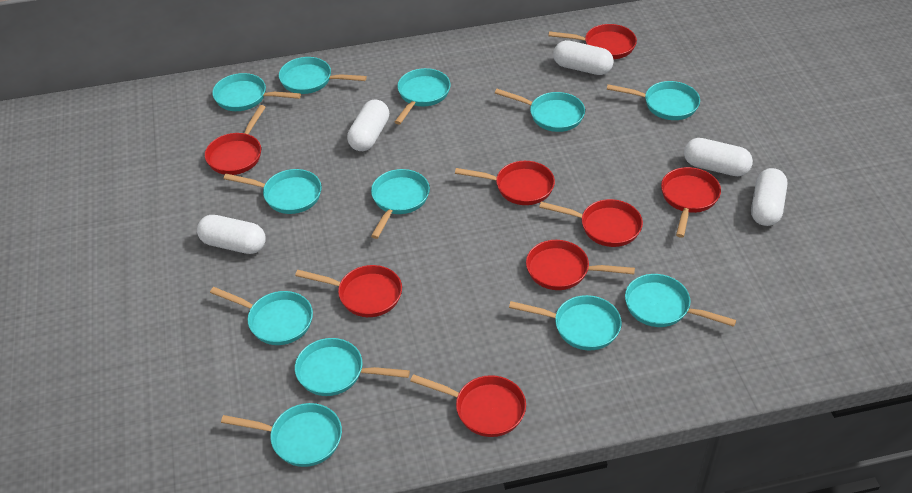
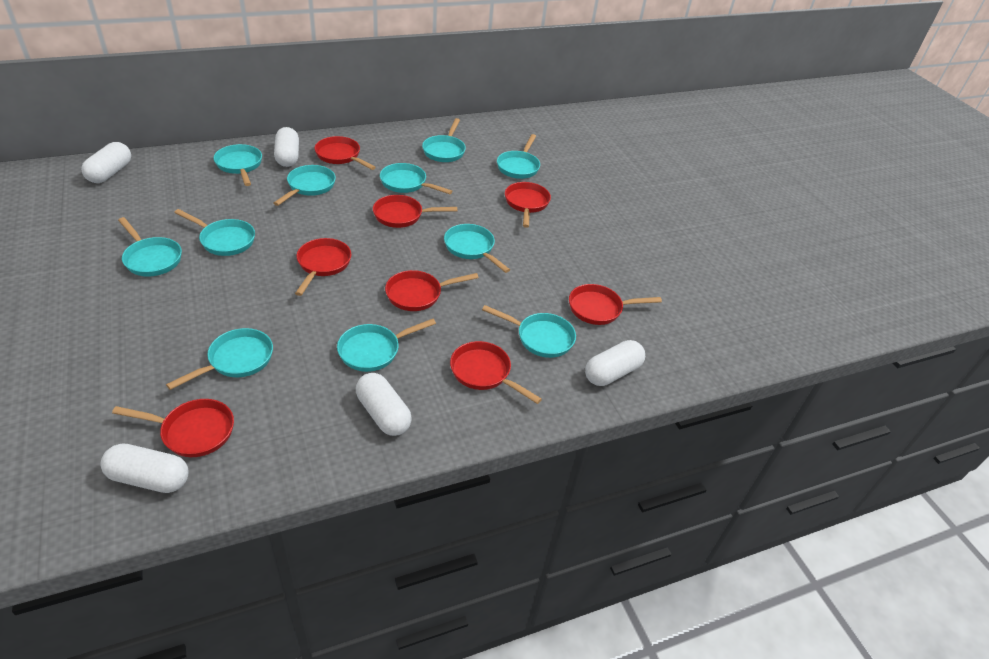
turquoise pan: [210,287,313,345] [212,73,301,111] [221,403,342,467] [224,169,322,214] [279,57,367,94] [295,338,410,396] [371,169,430,239] [395,68,451,124] [495,89,585,132] [509,295,622,350] [607,81,700,120] [625,274,736,327] = 12 -> [118,217,182,277] [166,328,273,390] [174,209,255,256] [214,144,262,186] [274,165,336,206] [337,319,436,372] [380,163,452,194] [422,118,466,162] [444,224,510,273] [482,305,576,358] [497,134,540,179] = 11

